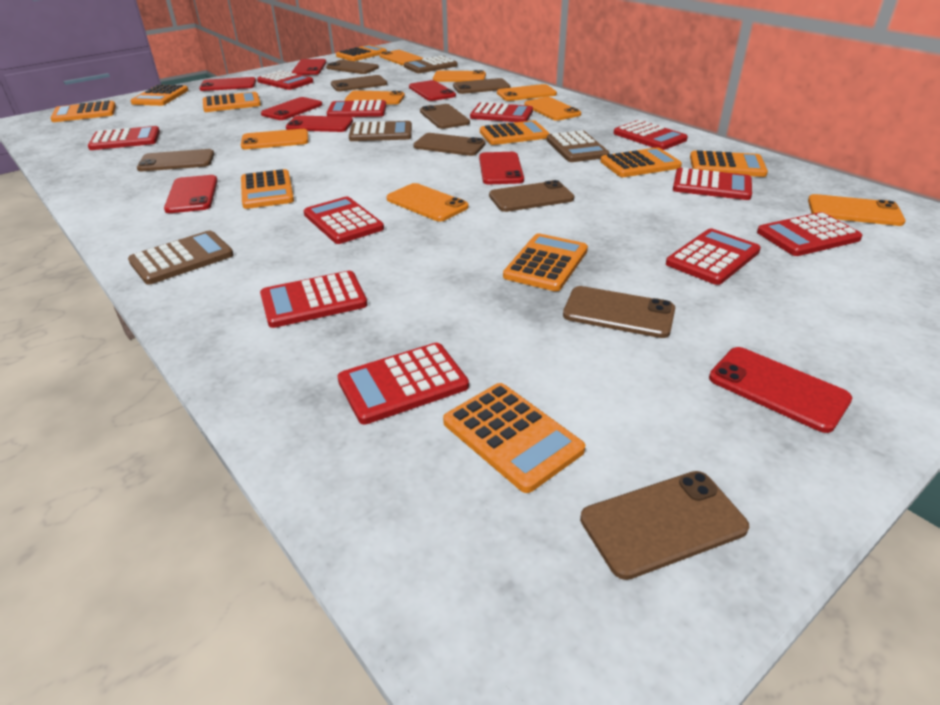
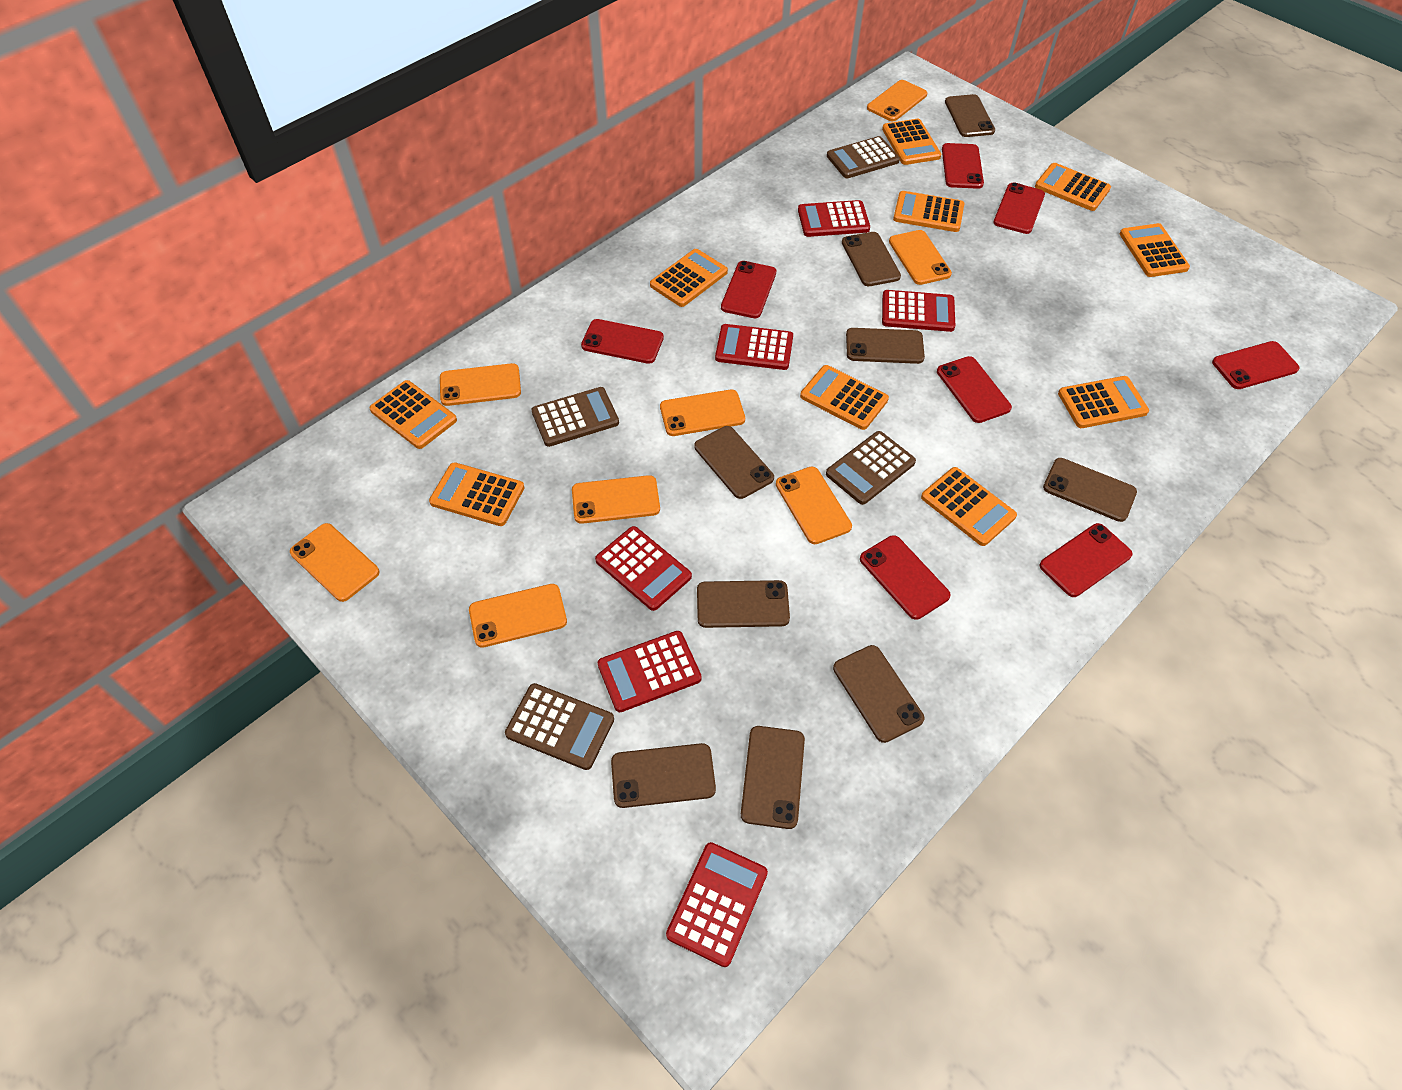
red calculator: [88,126,160,150] [257,70,313,90] [260,271,367,328] [304,197,384,244] [327,100,386,117] [337,343,469,424] [470,102,533,122] [614,120,688,150] [666,228,761,285] [673,168,752,200] [757,212,862,256] = 11 -> [595,526,692,611] [598,631,702,712] [666,842,768,967] [715,324,793,370] [798,200,870,237] [882,290,955,332] = 6

